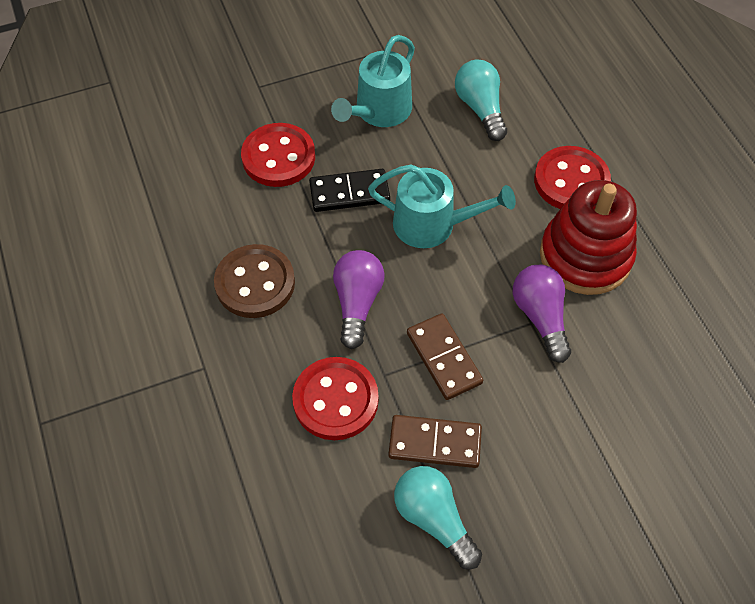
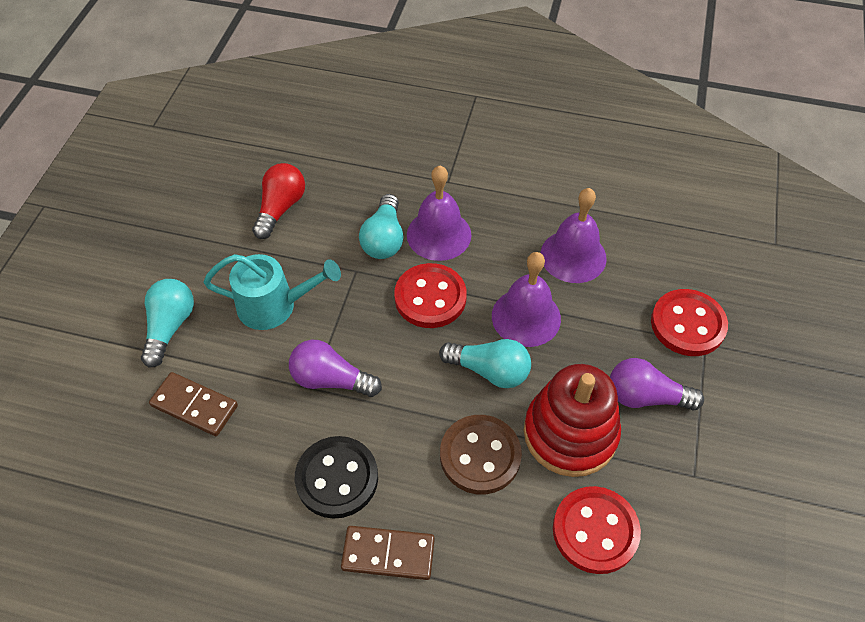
black button: none = 0 -> [295,436,378,519] = 1
black domino: [309,169,390,212] = 1 -> none = 0
purple bell: none = 0 -> [407,166,471,261] [492,252,561,347] [540,188,607,283] = 3
red light bulb: none = 0 -> [252,163,305,239] = 1
turquoise light bulb: [394,466,482,569] [455,60,507,141] = 2 -> [141,279,194,368] [359,194,404,259] [439,339,531,388] = 3
turquoise watering can: [331,35,415,127] [368,165,516,248] = 2 -> [203,254,341,330] = 1

